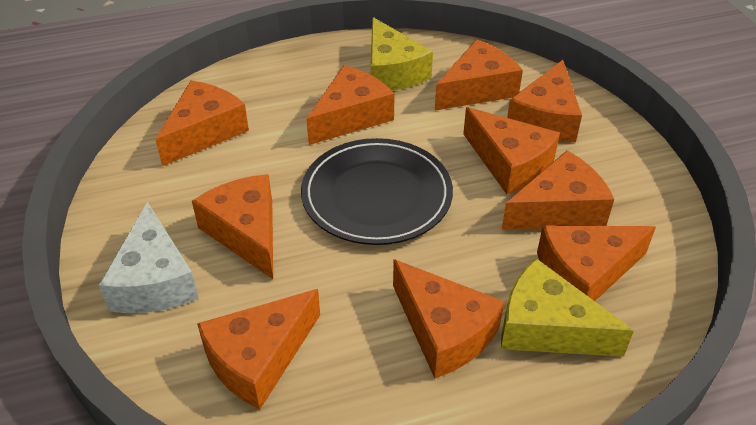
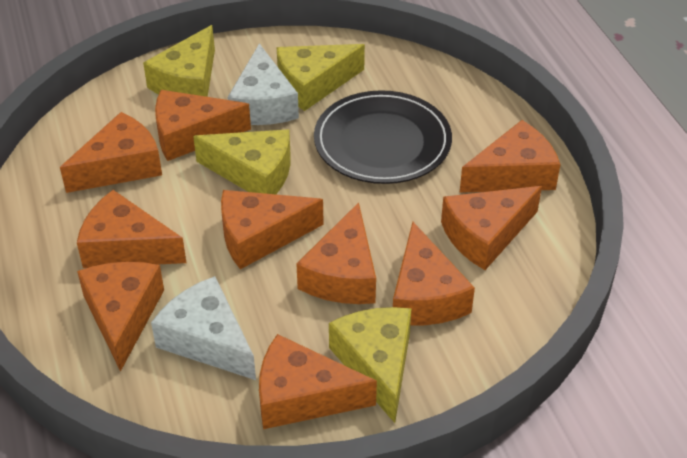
white cheese: [99,202,199,313] = 1 -> [151,276,256,380] [228,43,299,125] = 2
yellow cheese: [370,17,433,90] [501,258,634,357] = 2 -> [143,25,215,97] [193,129,291,194] [277,44,365,111] [329,307,412,423] = 4

